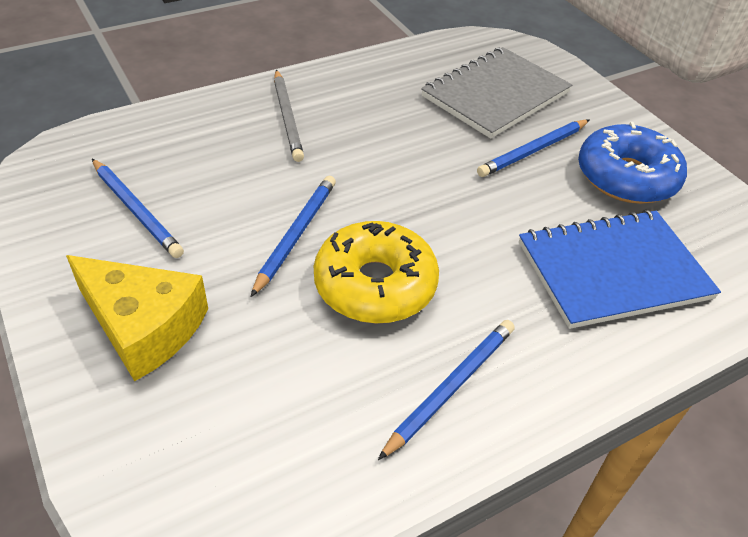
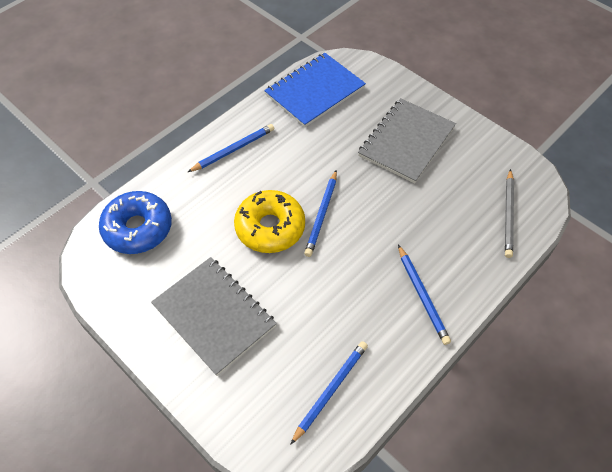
grey notebook: [421,47,572,139] = 1 -> [151,257,277,376] [358,98,456,183] = 2
yellow cheese: [66,255,208,382] = 1 -> none = 0

